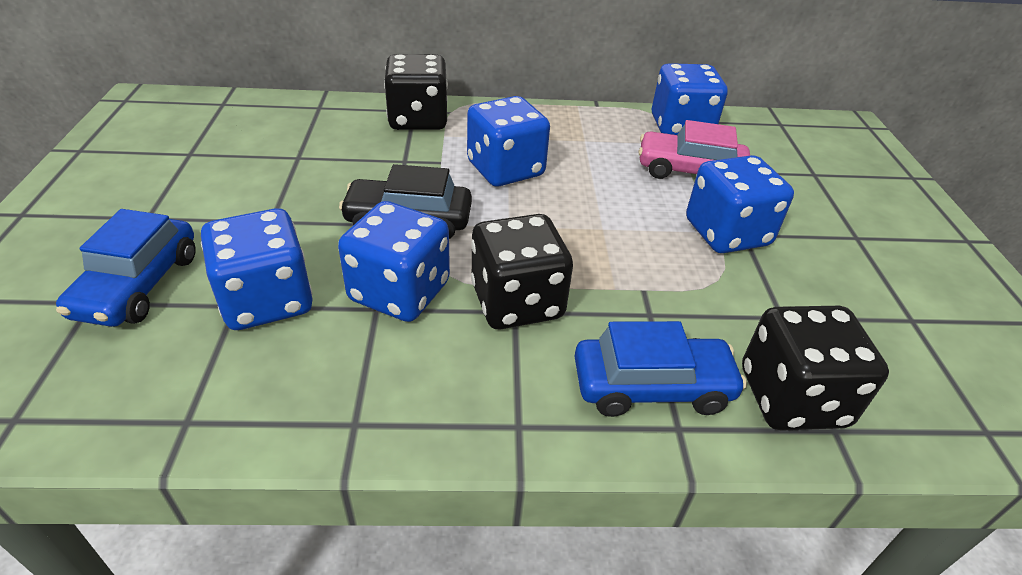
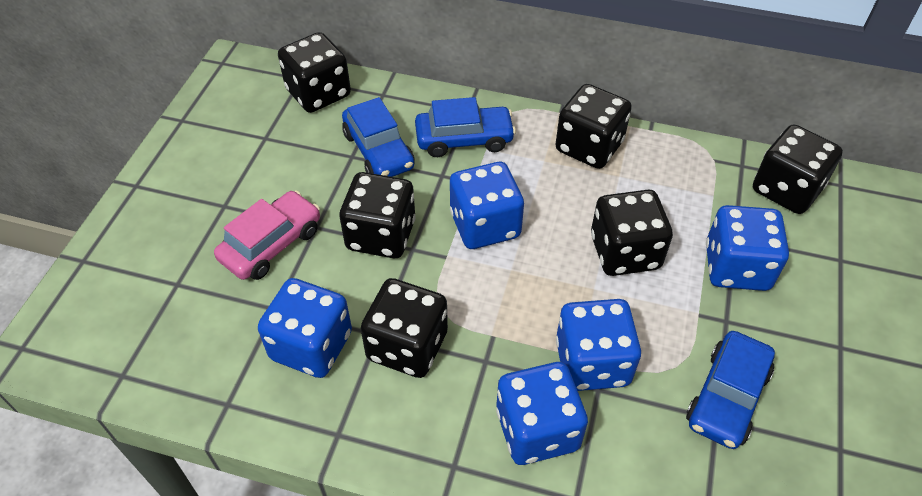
black car: [339,164,472,239] = 1 -> none = 0
black dice: [384,54,448,130] [471,214,573,329] [742,306,889,431] = 3 -> [278,32,351,113] [339,172,416,258] [361,278,448,378] [555,84,632,169] [591,190,673,276] [753,125,843,214] = 6
blue car: [56,209,196,327] [574,321,747,417] = 2 -> [342,97,415,177] [415,97,516,157] [686,331,775,449] = 3

